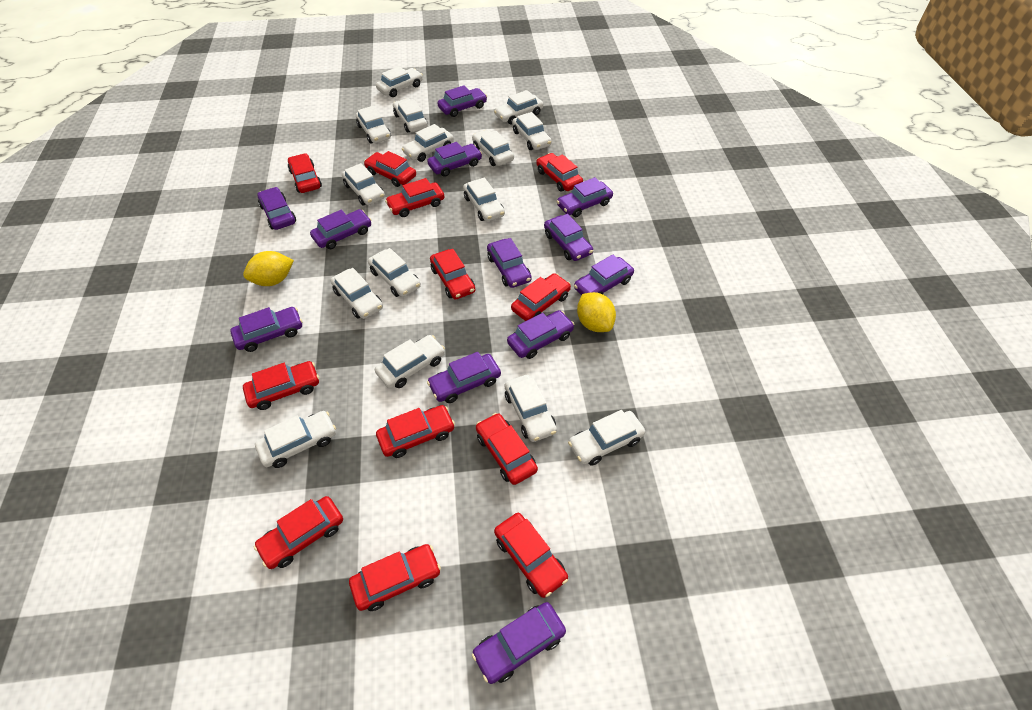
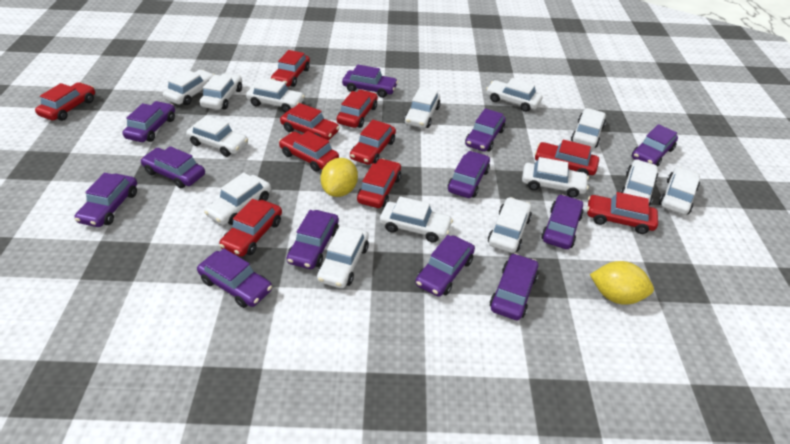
red car: [243,361,319,410] [254,496,343,569] [288,153,322,193] [349,544,441,611] [364,151,416,187] [376,405,455,458] [385,178,445,217] [430,249,475,300] [476,413,538,485] [494,513,568,598] [511,273,571,321] [536,153,583,192] = 12 -> [35,82,95,121] [219,199,282,257] [271,50,310,87] [279,131,339,172] [280,103,340,140] [336,90,378,128] [350,120,396,165] [357,159,401,208] [535,140,599,176] [587,192,658,234] = 10
white car: [255,411,336,468] [331,268,383,319] [342,163,385,205] [356,106,391,144] [368,248,421,297] [375,335,445,388] [376,66,423,97] [393,98,428,132] [402,124,454,162] [463,177,505,221] [472,130,514,166] [494,90,543,124] [504,375,557,442] [512,112,552,150] [568,410,645,466] = 15 -> [163,70,215,105] [186,116,248,157] [200,73,242,110] [204,172,271,225] [246,78,305,112] [317,226,369,288] [380,196,453,243] [404,87,441,128] [486,78,543,112] [488,197,532,253] [522,157,589,198] [571,108,606,148] [620,159,658,205] [659,167,700,215] = 14

